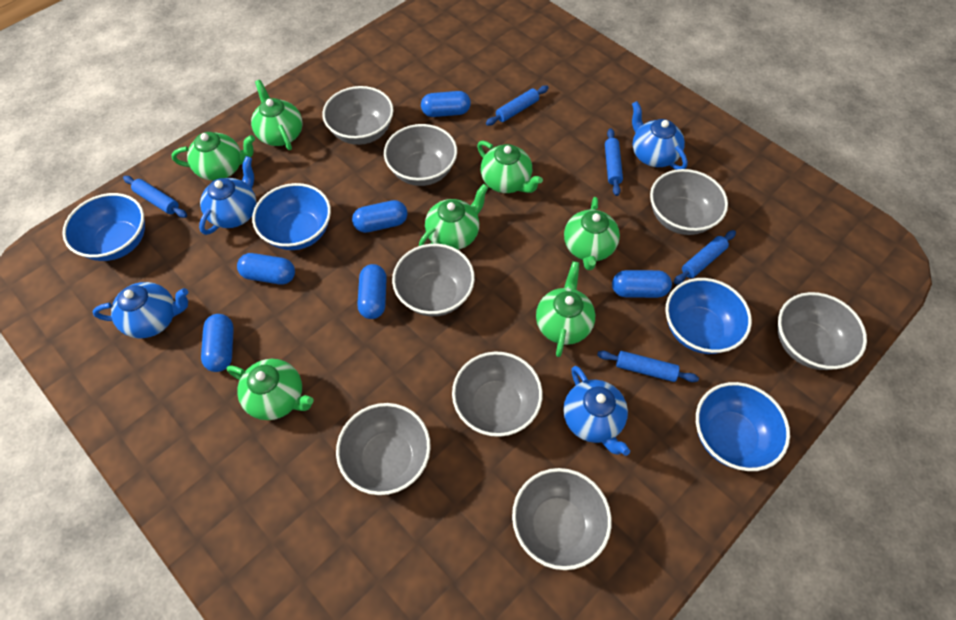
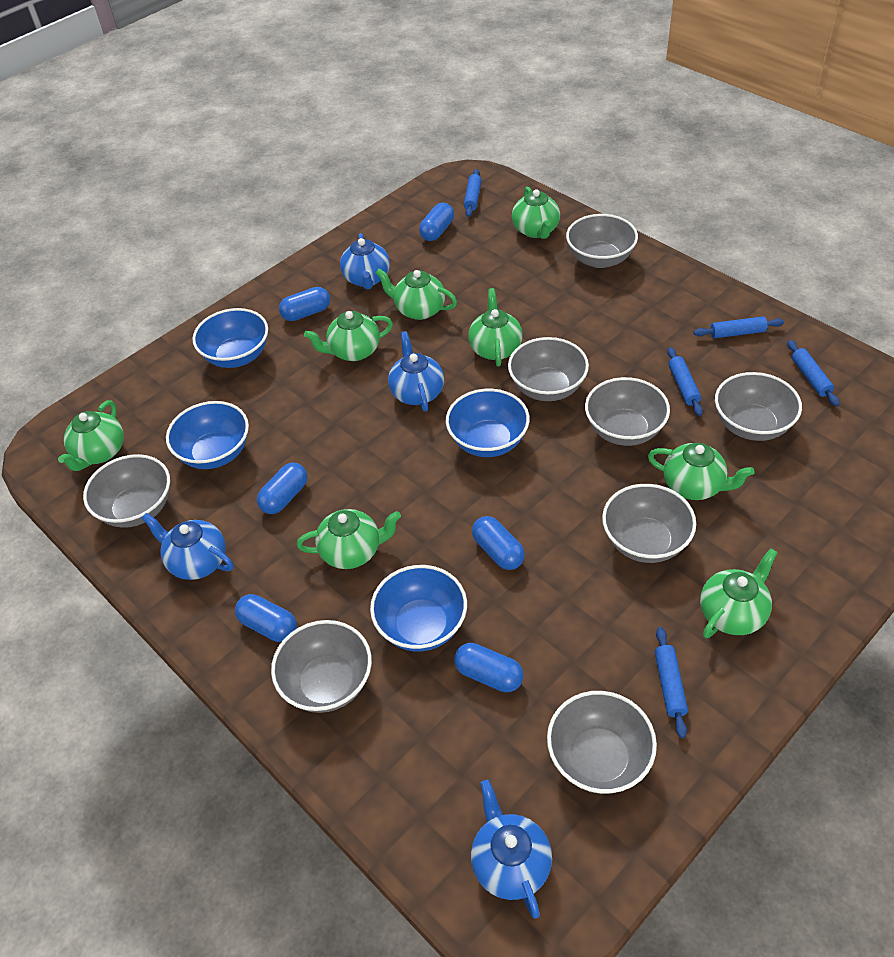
green teapot: [171,132,255,181] [227,359,314,420] [251,80,302,150] [419,184,488,250] [477,141,543,193] [536,261,595,357] [564,197,620,270] = 7 -> [58,400,124,471] [297,509,401,569] [304,311,393,361] [376,269,457,320] [468,288,523,367] [512,187,560,239] [648,443,755,500] [700,549,778,638] = 8

